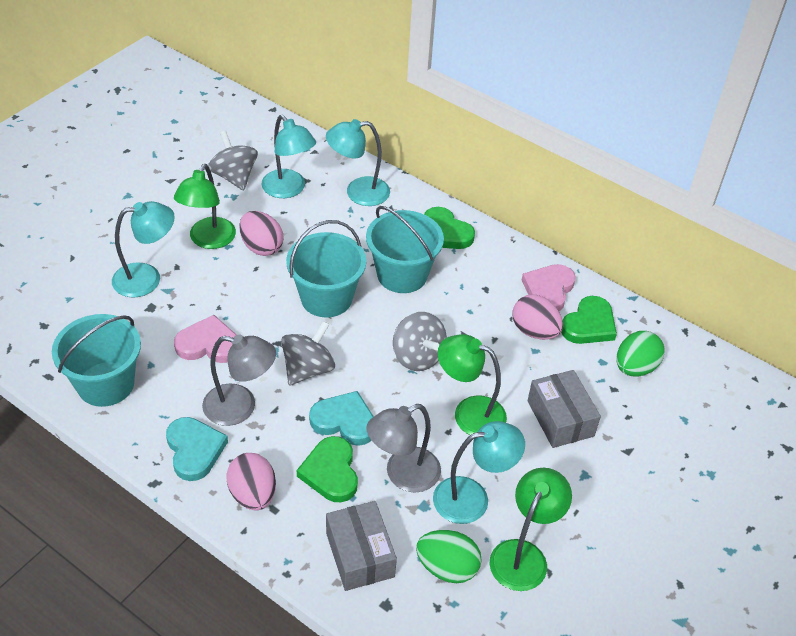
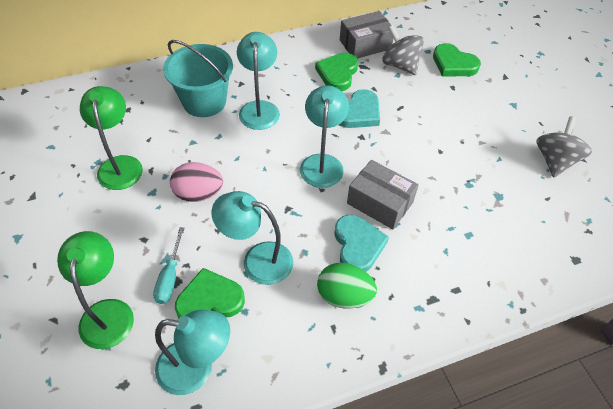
green egg: [416,530,482,583] [616,331,665,376] = 2 -> [317,263,377,309] = 1
green lamp: [174,164,236,249] [438,334,507,435] [490,468,572,591] = 3 -> [57,231,134,349] [80,86,143,190] = 2
grey lamp: [202,335,276,426] [366,404,441,493] = 2 -> none = 0
grey spinning top: [208,131,258,190] [281,321,335,386] [393,312,447,371] = 3 -> [382,25,424,75] [536,116,592,177] = 2
pink egg: [227,453,276,510] [239,211,284,256] [512,295,563,340] = 3 -> [170,162,223,202] = 1
pink heart: [174,315,237,363] [522,264,576,311] = 2 -> none = 0
turquoise bucket: [52,314,141,407] [286,220,366,317] [366,206,444,293] = 3 -> [163,40,233,117] = 1
turquoise screwdriver: none = 0 -> [153,227,185,304] = 1

